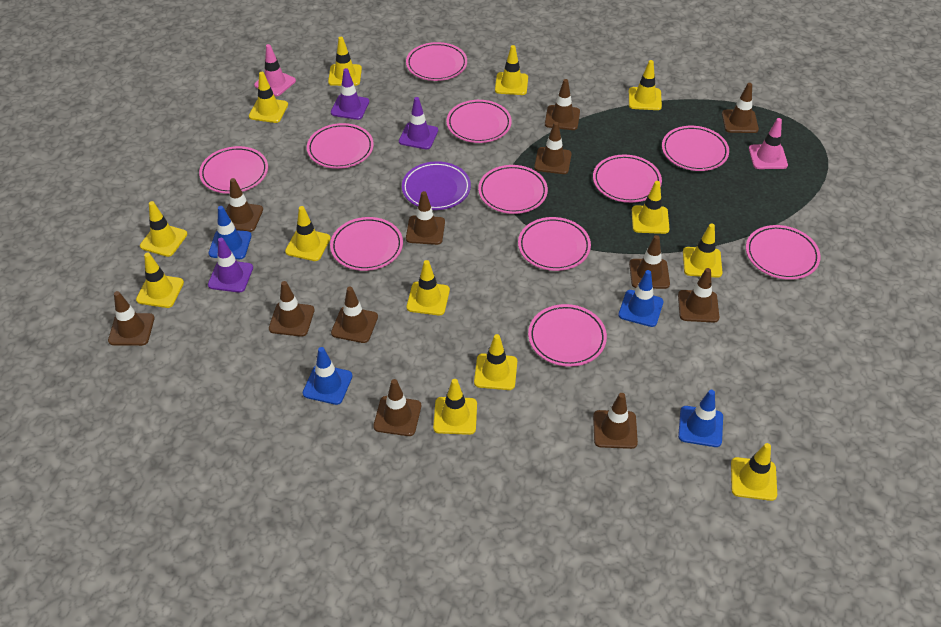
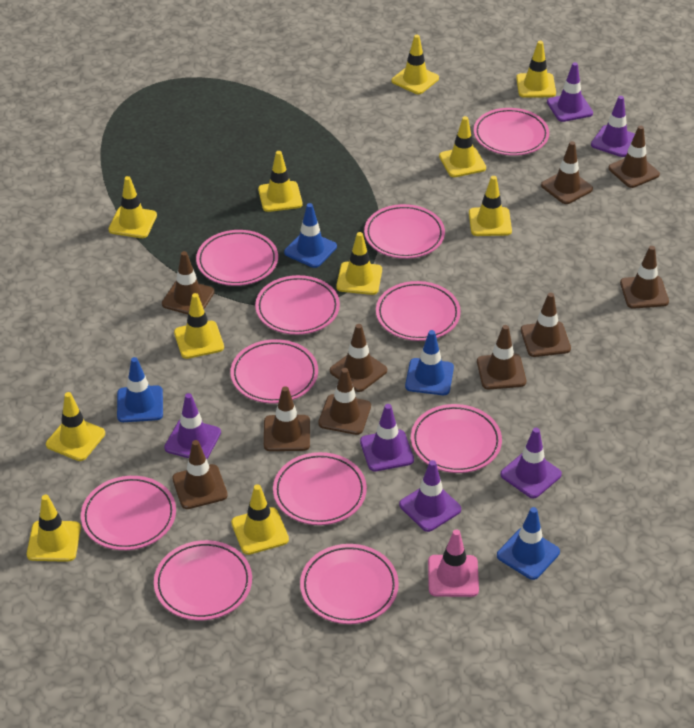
brown traffic cone: [108,291,154,346] [226,178,263,232] [269,281,315,337] [331,287,378,343] [373,379,421,436] [406,191,445,245] [534,122,572,174] [545,79,580,130] [593,393,638,449] [629,235,670,289] [678,268,719,323] [722,83,759,133] = 12 -> [162,251,215,314] [172,440,228,509] [264,386,310,451] [318,368,371,435] [330,324,387,392] [477,325,526,389] [521,293,571,357] [541,141,593,204] [608,125,660,188] [620,246,669,309] = 10
pink traffic cone: [254,44,296,96] [749,118,788,169] = 2 -> [428,529,479,597] = 1
purple plate: [402,161,471,210] = 1 -> none = 0
purple traffic cone: [208,238,253,293] [331,68,369,120] [399,97,438,149] = 3 -> [164,393,221,459] [360,404,414,471] [399,460,461,532] [500,428,562,498] [547,62,593,122] [591,96,635,157] = 6
yellow traffic cone: [136,253,184,308] [140,201,188,257] [249,72,288,123] [285,206,331,261] [328,37,362,86] [407,260,450,316] [433,379,477,435] [474,334,517,390] [495,45,528,95] [629,60,662,110] [632,181,669,234] [683,224,723,278] [731,443,777,501] = 13 -> [27,495,81,562] [46,392,105,461] [108,176,157,238] [174,293,224,359] [231,484,289,555] [258,151,302,212] [336,232,382,295] [392,34,439,94] [439,116,486,177] [469,176,512,236] [516,41,556,98] = 11

